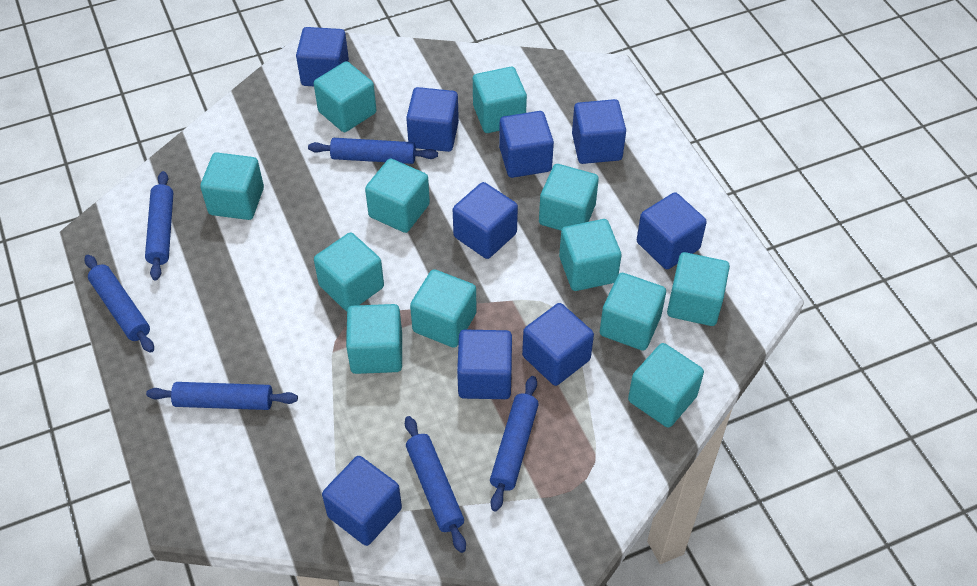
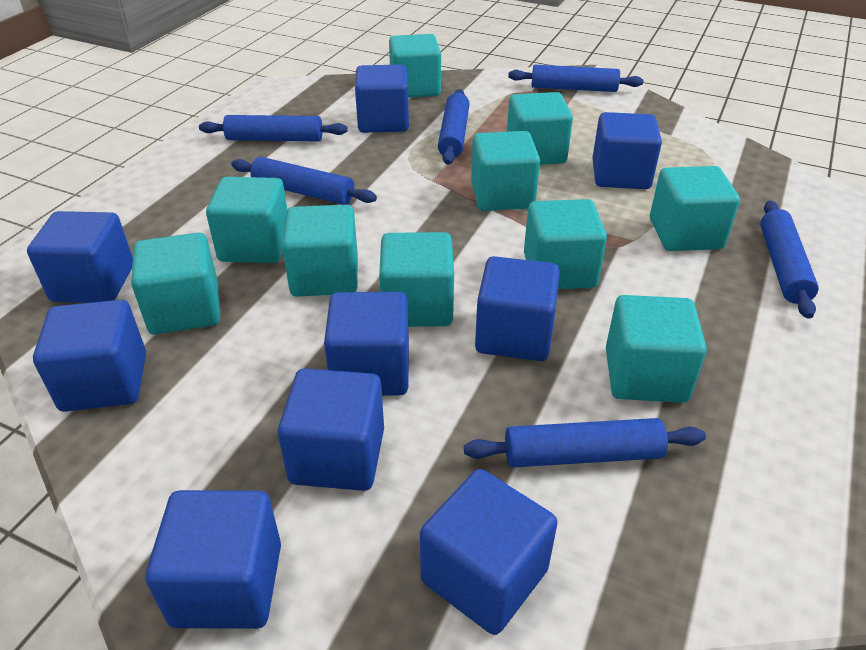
turquoise cube: [200,152,264,220] [314,61,376,132] [314,232,384,311] [346,304,402,374] [365,159,430,233] [410,269,477,348] [473,67,527,133] [539,164,599,230] [559,219,621,291] [600,273,666,351] [628,343,704,428] [667,252,730,326] = 12 -> [131,232,220,335] [206,177,287,263] [282,205,358,296] [379,232,454,327] [389,34,441,98] [471,131,540,211] [507,92,573,165] [524,199,607,289] [606,295,707,403] [650,166,740,251] = 10

